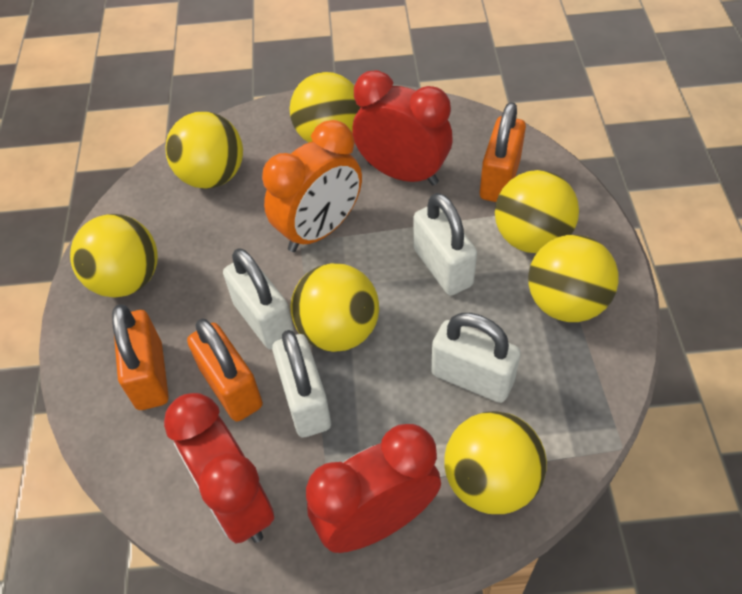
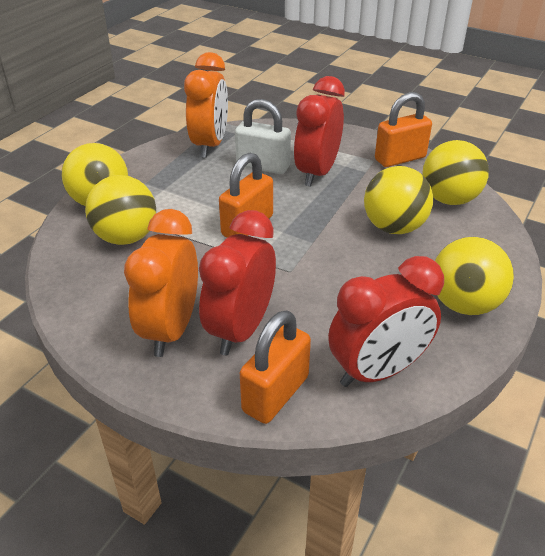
orange clock: [262,120,362,252] = 1 -> [124,209,198,357] [184,52,228,158] = 2
white padlock: [223,248,294,349] [272,330,331,437] [414,193,477,295] [431,313,521,403] = 4 -> [235,99,291,174] = 1
yellow ball: [70,214,158,298] [166,112,243,189] [289,72,361,143] [291,263,379,352] [445,411,547,514] [495,170,579,253] [528,235,619,322] = 7 -> [61,143,128,206] [85,175,156,245] [364,166,433,234] [422,140,489,205] [435,237,514,315] = 5

